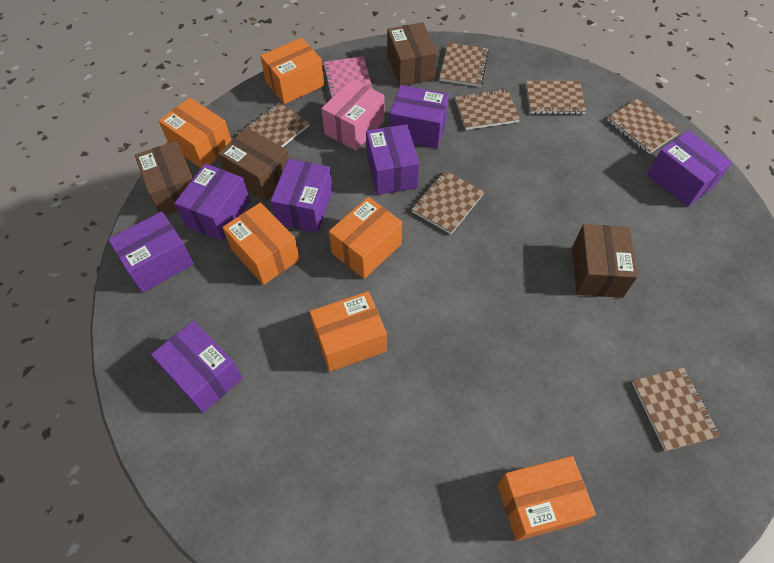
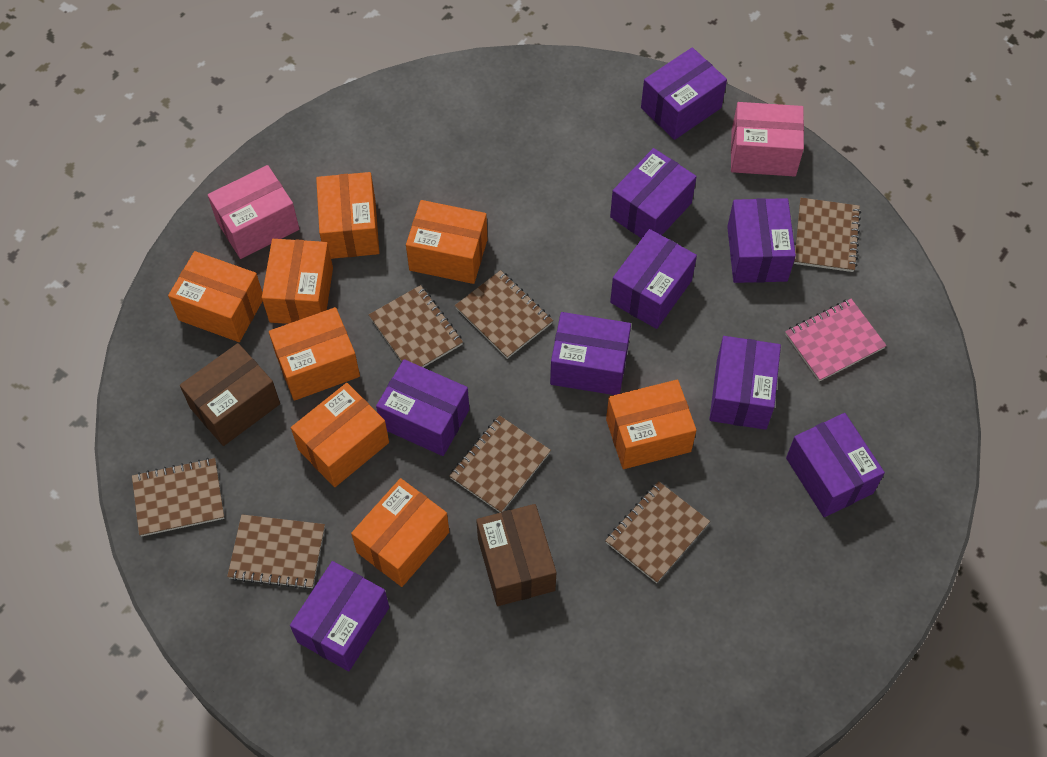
brown box: [135,141,193,216] [218,127,289,202] [387,22,437,86] [572,224,638,298] = 4 -> [180,343,280,446] [476,504,556,606] = 2
orange box: [159,97,231,168] [222,202,300,285] [260,38,324,104] [310,291,387,372] [329,197,402,279] [497,456,596,541] = 6 -> [168,251,263,342] [262,239,333,324] [269,307,360,401] [291,383,389,487] [316,172,379,259] [351,478,449,587] [406,200,487,284] [606,380,697,469] = 8
pink box: [321,79,385,151] = 1 -> [208,165,299,259] [731,102,804,177] = 2
purple box: [108,211,194,293] [151,321,243,413] [174,164,250,241] [271,159,333,233] [366,124,420,195] [390,85,449,148] [647,130,732,207] = 7 -> [290,561,389,671] [376,359,469,456] [550,312,631,395] [610,148,697,238] [610,229,697,329] [641,47,727,140] [709,336,781,430] [727,198,796,283] [786,413,885,517] = 9

